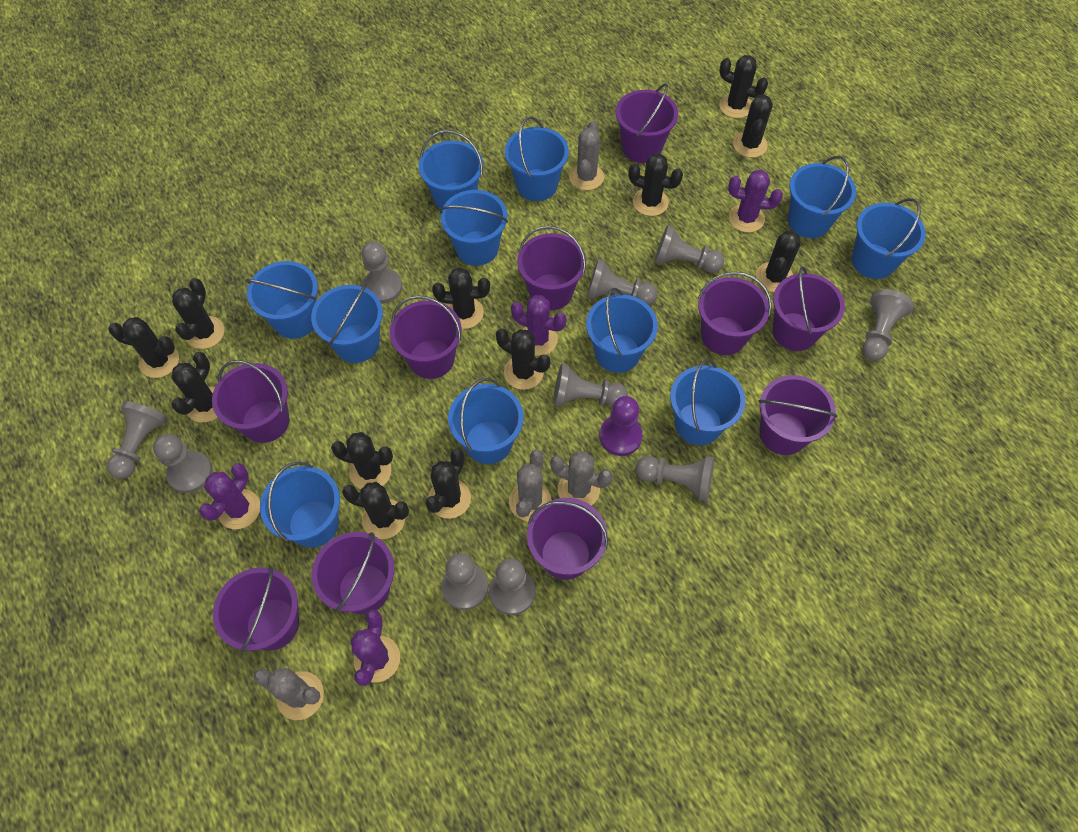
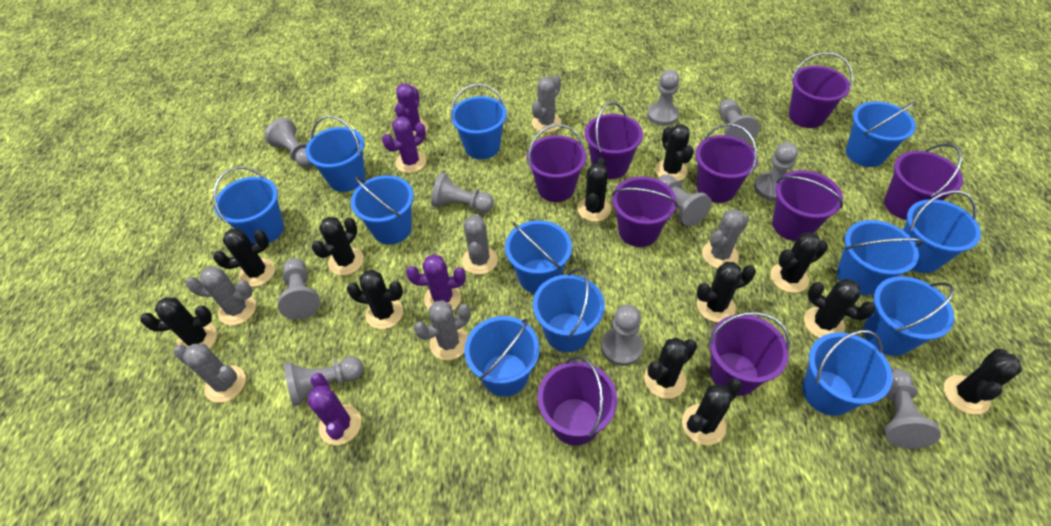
blue bucket: [245,261,318,339] [260,462,340,548] [311,283,383,363] [419,130,483,210] [440,190,508,266] [448,378,524,464] [505,116,569,201] [586,288,658,373] [670,359,745,445] [788,156,856,238] [852,198,925,279] = 11 -> [213,167,284,243] [306,115,365,192] [351,175,414,245] [450,84,507,159] [464,316,540,397] [505,220,572,293] [533,268,605,352] [802,330,893,416] [837,220,924,295] [846,101,916,167] [863,276,954,356] [903,190,981,273] = 12
grey cactus: [254,668,324,720] [509,450,552,521] [550,452,613,506] [569,121,604,190] = 4 -> [174,344,246,403] [186,266,256,325] [414,300,471,360] [462,214,498,275] [532,75,562,133] [702,209,749,269] = 6
purple bucket: [212,360,290,443] [213,566,299,652] [312,532,394,614] [390,296,462,379] [517,226,586,310] [527,498,608,580] [616,83,678,163] [698,272,772,355] [758,375,838,455] [772,266,845,351] = 10 -> [527,124,586,202] [538,356,617,446] [585,102,643,179] [612,176,677,247] [696,123,758,203] [708,312,790,396] [772,170,843,241] [789,52,853,128] [884,143,963,220] = 9
purple pawn: [599,396,642,456] = 1 -> none = 0

